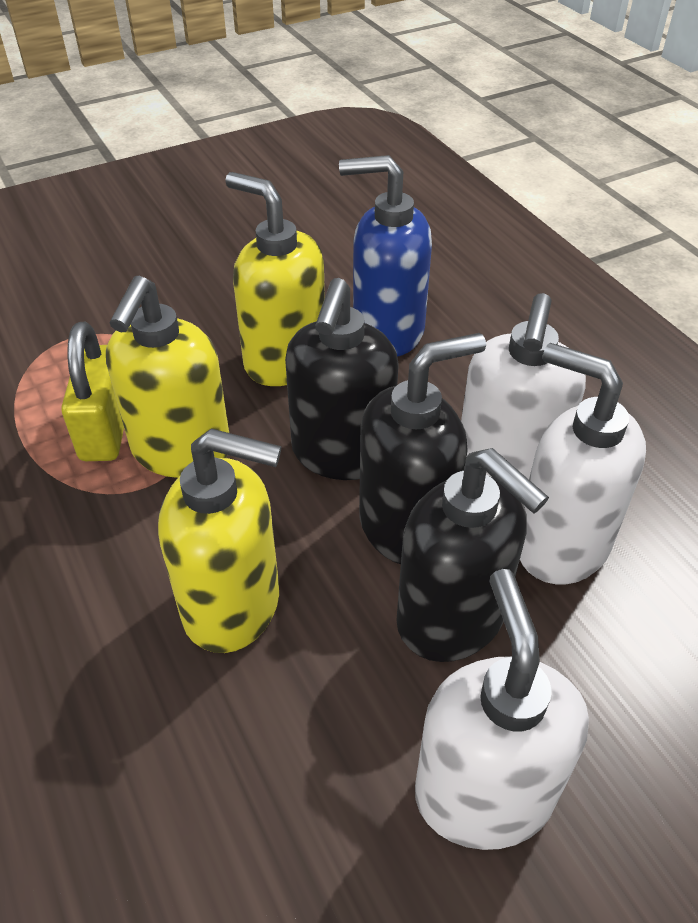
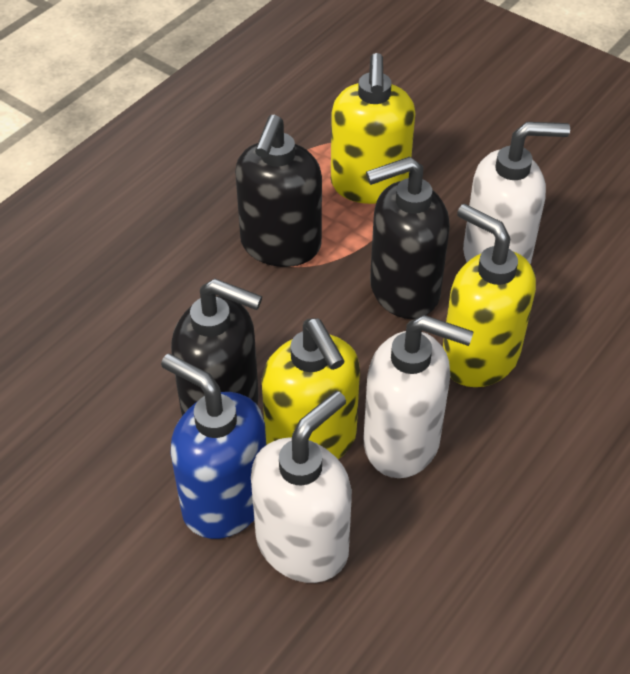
yellow padlock: [61,322,124,461] = 1 -> none = 0

